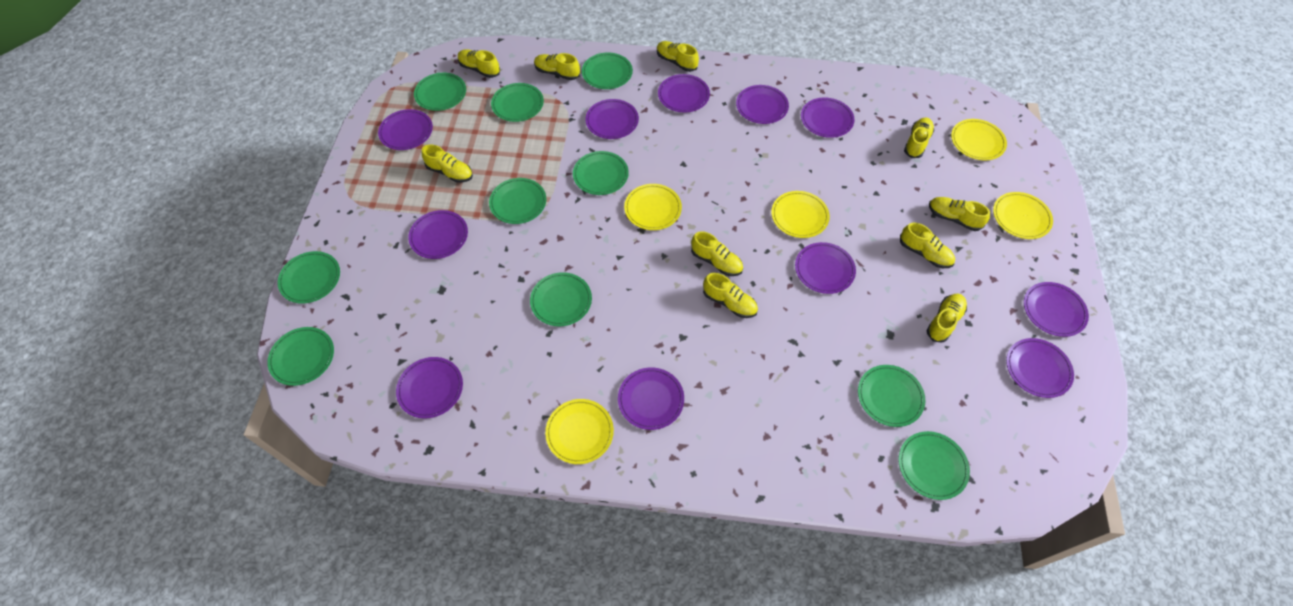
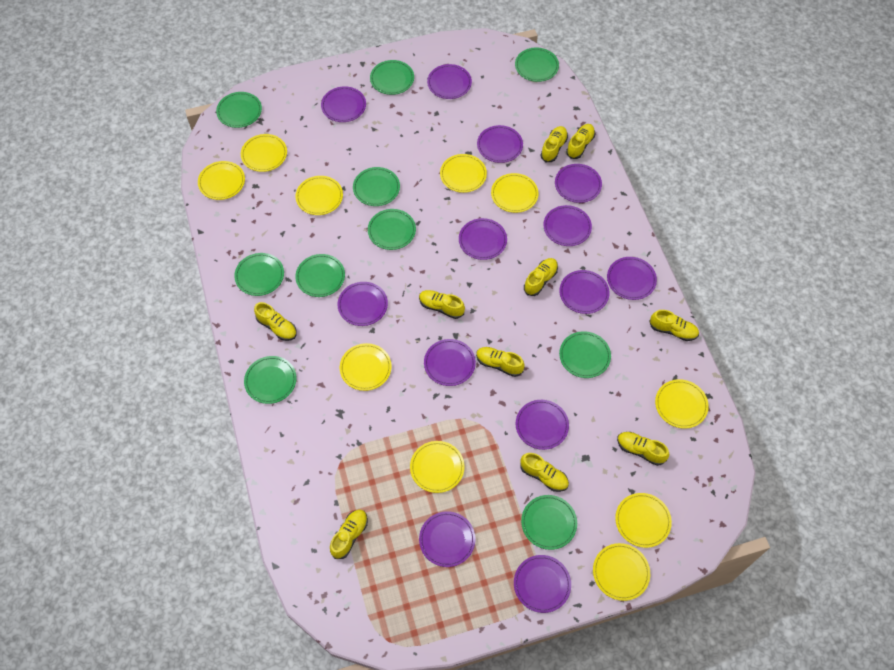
purple plate: [378,109,433,150] [396,357,463,418] [408,210,468,259] [586,99,639,139] [618,367,684,430] [658,74,710,113] [736,85,789,124] [795,242,856,294] [801,98,855,138] [1006,338,1074,398] [1024,282,1089,337] = 11 -> [321,86,366,122] [337,282,388,326] [419,511,475,567] [424,339,476,386] [427,64,472,99] [459,218,507,260] [477,125,523,163] [514,555,571,613] [516,400,569,450] [543,205,592,246] [555,164,602,203] [559,270,610,314] [607,257,657,300] = 13
yellow plate: [545,399,614,464] [624,184,682,230] [771,191,830,238] [951,119,1007,160] [993,192,1053,239] = 5 -> [198,161,245,200] [241,134,287,172] [295,176,343,215] [340,343,392,391] [410,441,464,493] [440,154,487,193] [491,173,538,213] [593,543,650,601] [615,493,672,548] [655,379,709,429] = 10

